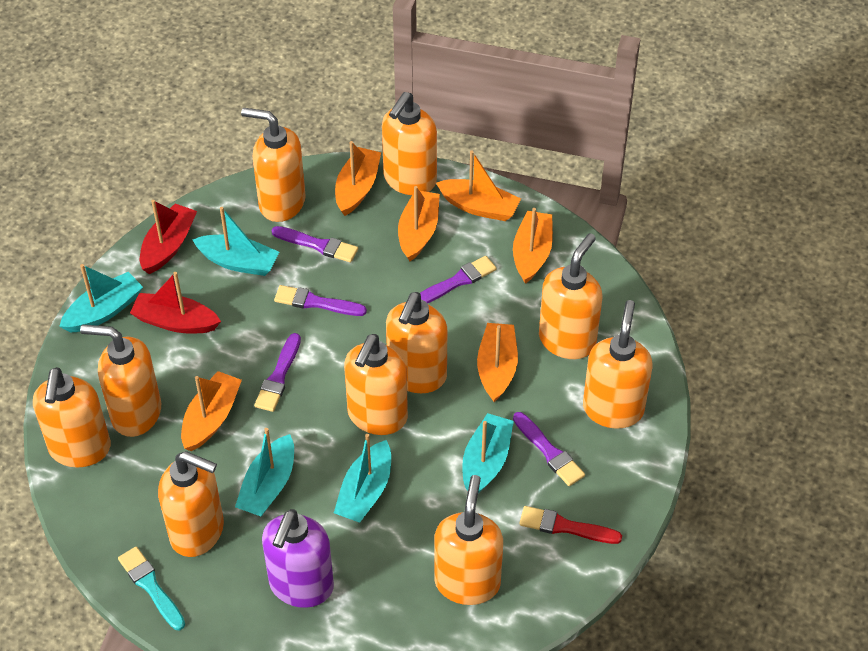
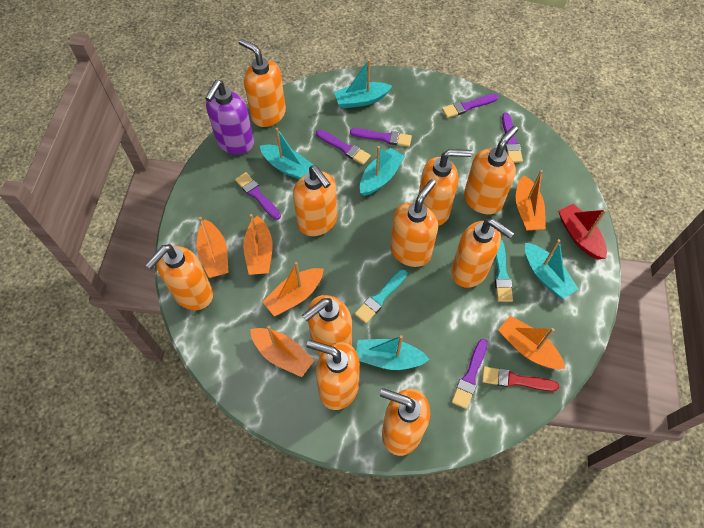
purple brush: [254,333,301,412] [272,226,358,263] [274,285,367,316] [420,256,497,303] [513,412,585,486] = 5 -> [235,172,281,220] [316,130,371,165] [350,128,412,147] [442,94,499,118] [452,339,488,409] [502,113,523,163] = 6
red boat: [130,272,221,334] [140,200,197,274] = 2 -> [558,204,607,259] = 1
turquoise brush: [118,546,185,630] = 1 -> [355,269,407,323] [495,240,513,302] = 2

